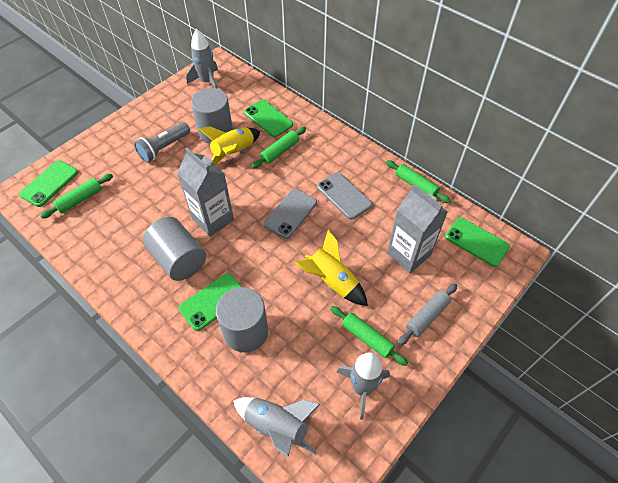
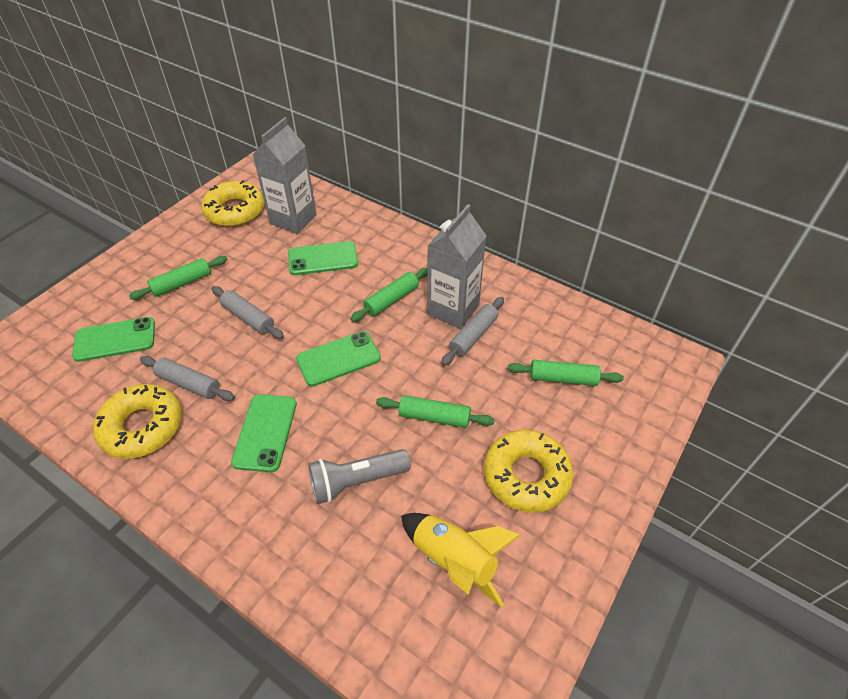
grey cylinder: [143,217,206,281] [191,88,233,144] [216,287,268,352] = 3 -> none = 0
grey phone: [264,189,317,239] [317,172,372,220] = 2 -> none = 0
grey rocket: [186,29,218,89] [233,397,320,457] [337,353,390,420] = 3 -> none = 0
grey rolling pin: [398,283,457,345] = 1 -> [140,356,235,401] [211,286,284,339] [441,297,504,366] = 3
yellow donut: none = 0 -> [93,384,182,459] [201,180,265,227] [484,430,574,513] = 3
yellow rocket: [199,126,260,165] [294,229,368,306] = 2 -> [401,513,521,607] = 1

